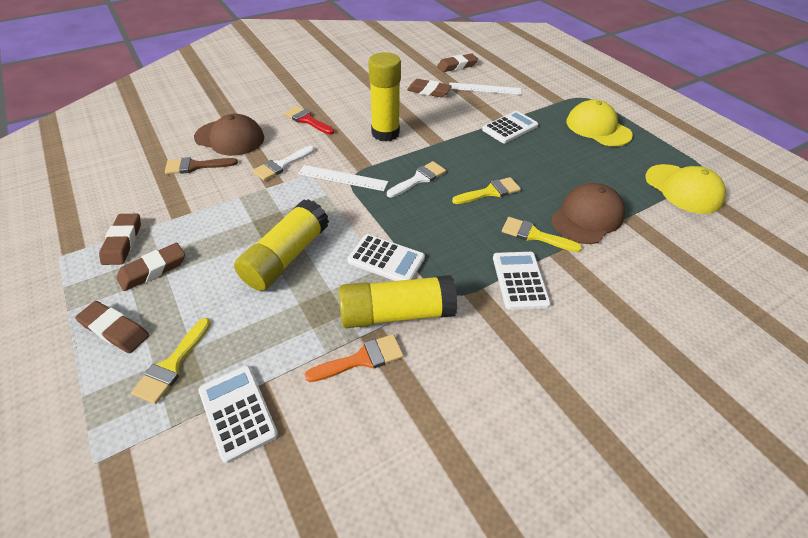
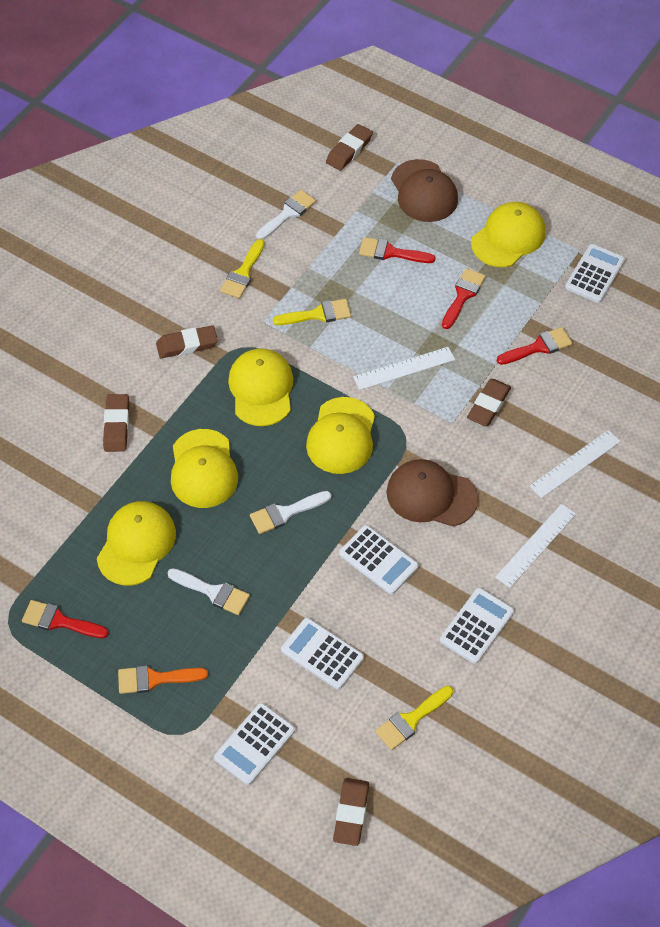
brown brush: [165,157,238,174] = 1 -> none = 0
red brush: [284,106,334,135] = 1 -> [22,600,109,638] [359,237,436,263] [442,268,486,329] [497,327,573,365] = 4
white brush: [253,146,314,181] [387,161,446,198] = 2 -> [167,568,250,615] [250,491,331,534] [256,190,316,240] = 3
white calculator: [198,365,278,463] [347,234,425,281] [482,111,538,143] [493,252,551,310] = 4 -> [214,703,295,785] [281,618,364,689] [339,525,419,594] [440,588,514,664] [565,244,625,303] = 5
white ruler: [298,165,388,191] [449,82,521,95] = 2 -> [353,347,455,390] [495,504,576,588] [530,430,620,498] = 3
yellow cap: [566,100,633,146] [645,164,726,214] = 2 -> [97,501,176,586] [171,429,238,508] [228,349,293,426] [306,397,375,474] [471,202,546,267] = 5
yellow glue stick: [234,199,329,291] [339,275,457,328] [368,52,401,142] = 3 -> none = 0

